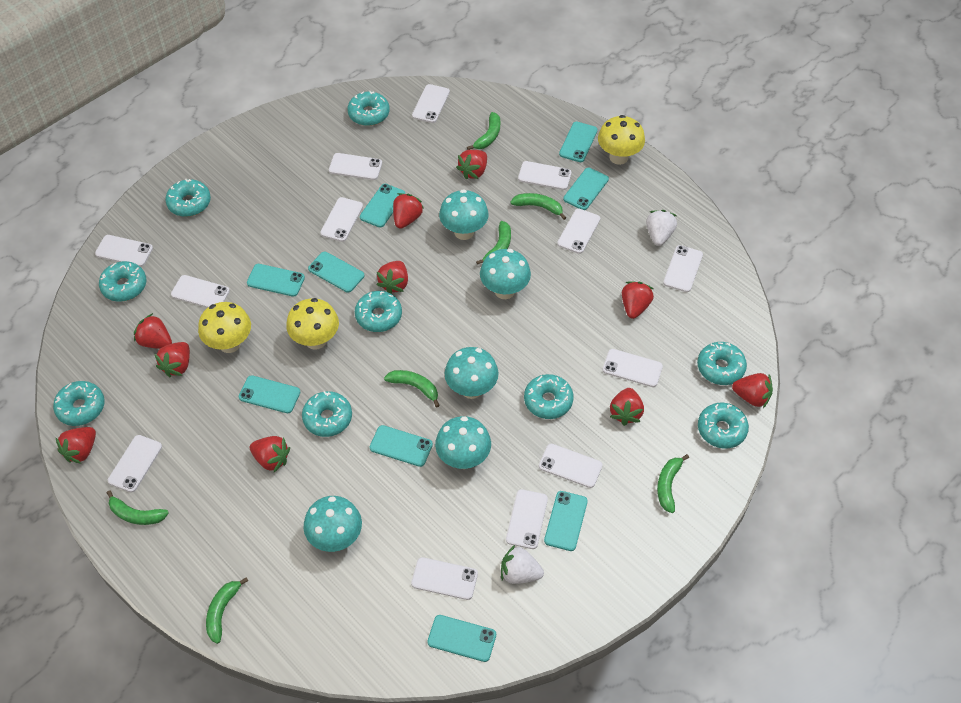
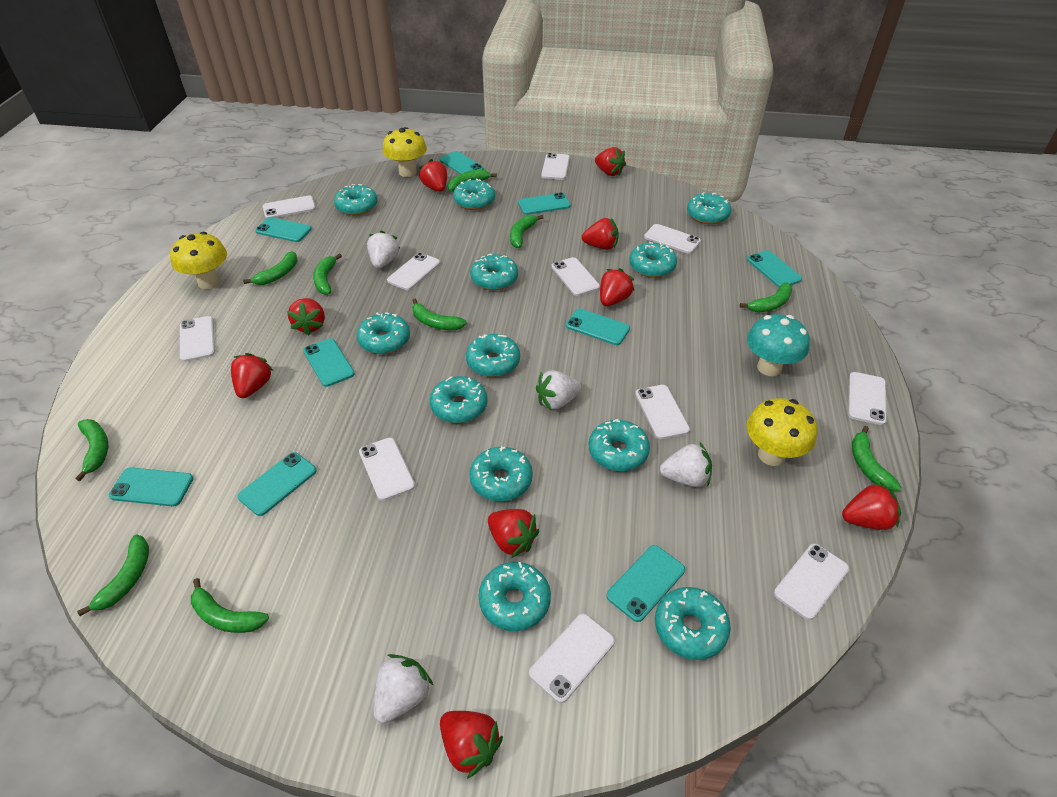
green banana: [107,490,169,525] [206,577,248,644] [384,370,440,408] [467,112,500,150] [476,221,511,265] [510,193,566,220] [657,454,689,513] = 7 -> [75,419,108,481] [77,534,149,616] [191,578,269,633] [243,251,298,285] [313,253,342,295] [412,299,467,330] [448,169,497,191] [510,215,544,248] [740,282,792,312] [852,426,902,491] = 10
red strawberry: [56,427,96,464] [134,313,172,349] [155,342,190,377] [250,436,290,472] [377,261,408,294] [393,193,424,229] [456,150,487,179] [610,388,644,426] [622,281,654,319] [732,373,773,408] = 10 -> [231,353,273,398] [287,298,325,335] [419,159,447,192] [440,711,503,779] [488,509,539,558] [582,218,619,250] [595,147,626,176] [600,268,634,306] [842,482,901,530] = 9
turquoise donut: [53,381,105,426] [99,261,147,302] [165,179,211,217] [302,391,352,437] [347,91,390,126] [355,291,402,332] [524,374,574,419] [697,342,747,385] [698,403,749,449] = 9 -> [334,184,378,215] [357,312,410,354] [430,376,488,423] [453,179,495,210] [466,334,520,377] [469,446,533,501] [470,253,518,290] [478,562,551,631] [589,419,650,471] [629,242,677,278] [655,587,731,660] [687,193,731,224] = 12
turquoise mushroom: [304,496,362,552] [435,416,491,469] [439,189,489,240] [445,347,499,399] [480,249,531,299] = 5 -> [747,314,810,376] = 1
white phone: [95,235,153,267] [108,435,162,492] [171,275,230,308] [320,197,363,242] [329,153,382,180] [411,557,478,600] [412,84,450,123] [506,489,548,549] [518,161,572,190] [539,444,603,488] [557,209,600,254] [603,349,663,387] [663,245,703,292] = 13 -> [180,316,215,362] [263,195,316,219] [359,438,415,501] [387,253,440,290] [529,614,615,703] [541,153,570,180] [551,257,600,296] [635,385,690,439] [644,224,701,254] [774,544,849,620] [848,372,887,425] = 11
white strawberry: [501,545,544,584] [646,210,677,246] = 2 -> [367,230,400,268] [374,654,433,723] [536,370,581,410] [660,443,712,487] = 4

